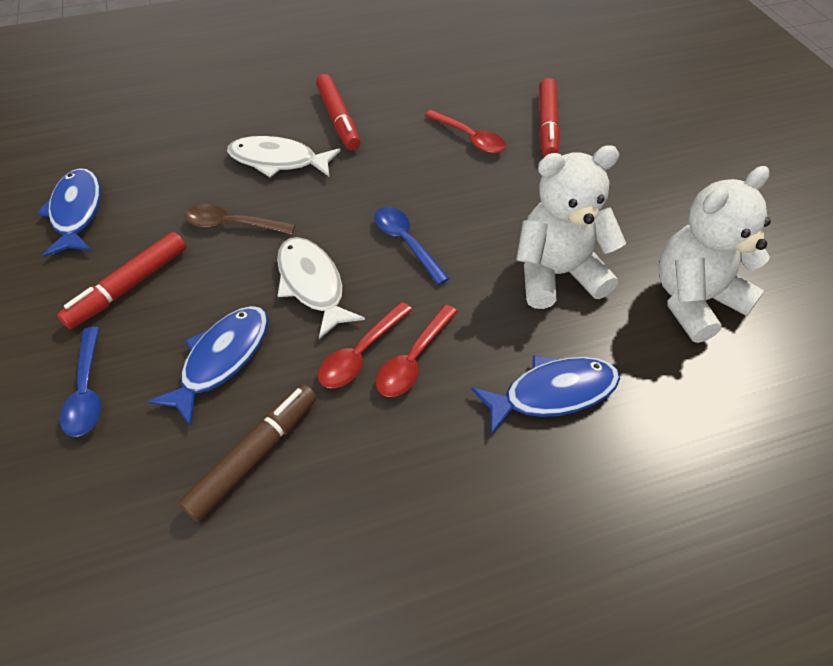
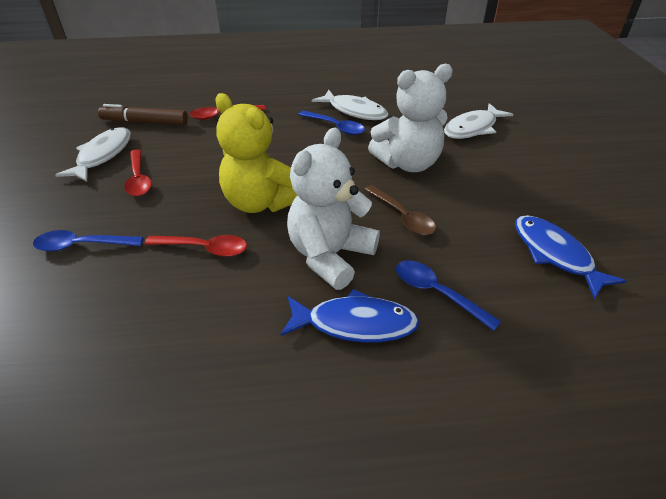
blue fish: [37,168,101,257] [147,306,269,426] [471,355,620,435] = 3 -> [280,289,419,342] [515,215,626,299] = 2
blue spoon: [60,327,101,437] [374,207,450,285] = 2 -> [33,230,143,251] [298,110,365,135] [396,260,501,331] = 3
red marker: [57,232,186,329] [316,74,360,150] [539,78,560,157] = 3 -> none = 0
white fish: [227,136,341,177] [277,237,365,339] = 2 -> [55,127,131,182] [312,90,388,120] [444,103,514,139] = 3
yellow teddy bear: none = 0 -> [215,93,297,213] = 1

